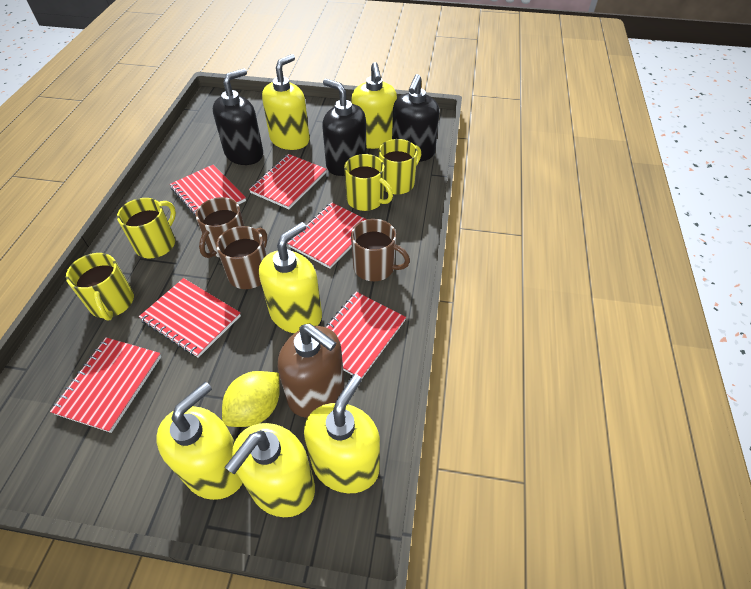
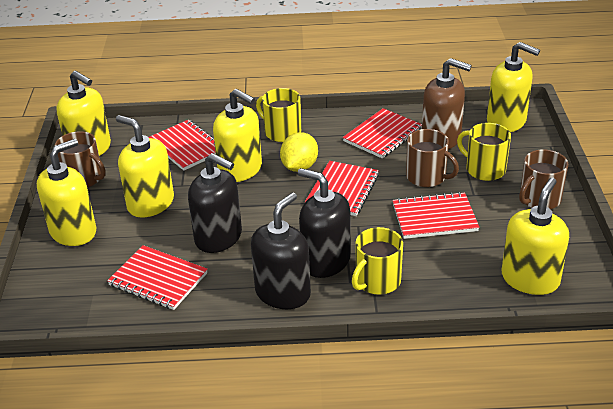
red notebook: [50,337,161,433] [139,278,241,358] [170,165,246,216] [249,154,327,209] [287,202,367,269] [326,292,406,378] = 6 -> [107,245,208,310] [148,120,216,171] [305,161,379,216] [343,108,422,159] [392,192,479,239] = 5
yellow mug: [66,253,134,321] [117,198,176,258] [344,154,393,211] [379,139,421,195] = 4 -> [256,88,301,142] [352,227,403,295] [457,123,511,181] = 3

